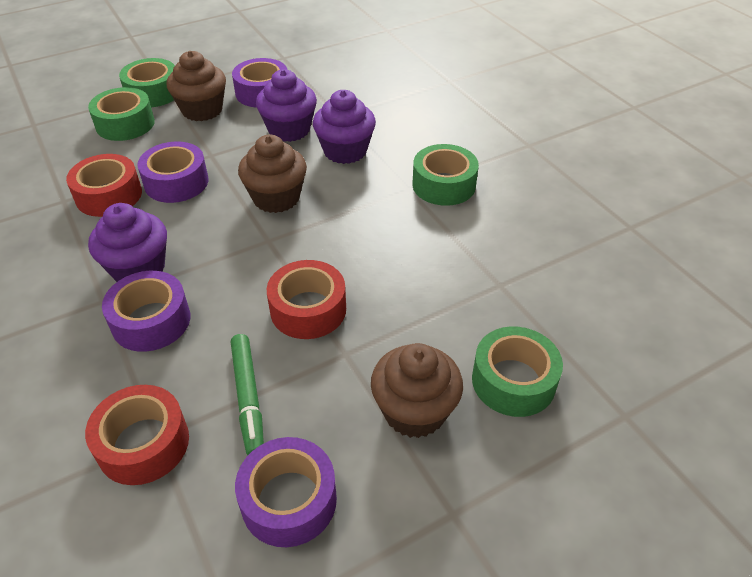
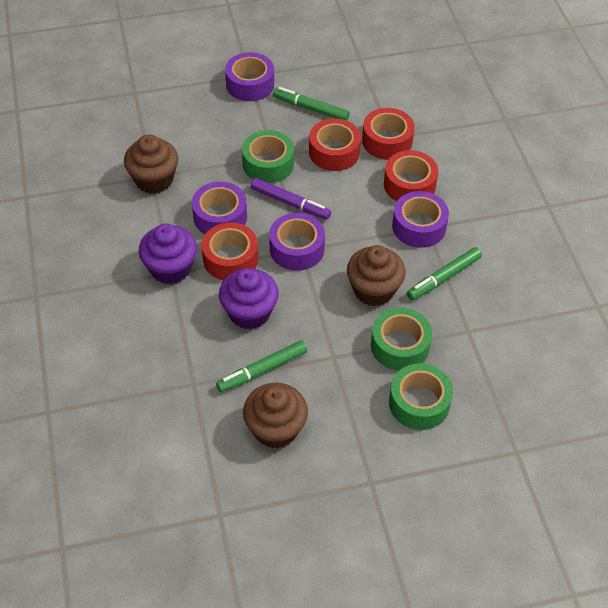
green marker: [231,334,264,455] = 1 -> [216,341,307,392] [273,87,349,121] [407,247,482,300] = 3
green tape: [88,87,155,141] [119,58,175,107] [412,144,479,206] [472,326,563,417] = 4 -> [242,130,294,183] [371,308,432,371] [389,363,453,430] = 3
purple cupcake: [88,203,167,282] [256,69,317,142] [313,90,376,164] = 3 -> [139,224,197,284] [219,268,279,329] = 2
purple marker: none = 0 -> [251,178,331,220] = 1
red tape: [66,154,142,217] [85,385,189,485] [267,260,346,339] = 3 -> [202,222,258,280] [309,119,361,171] [362,108,415,160] [384,150,438,201] = 4

